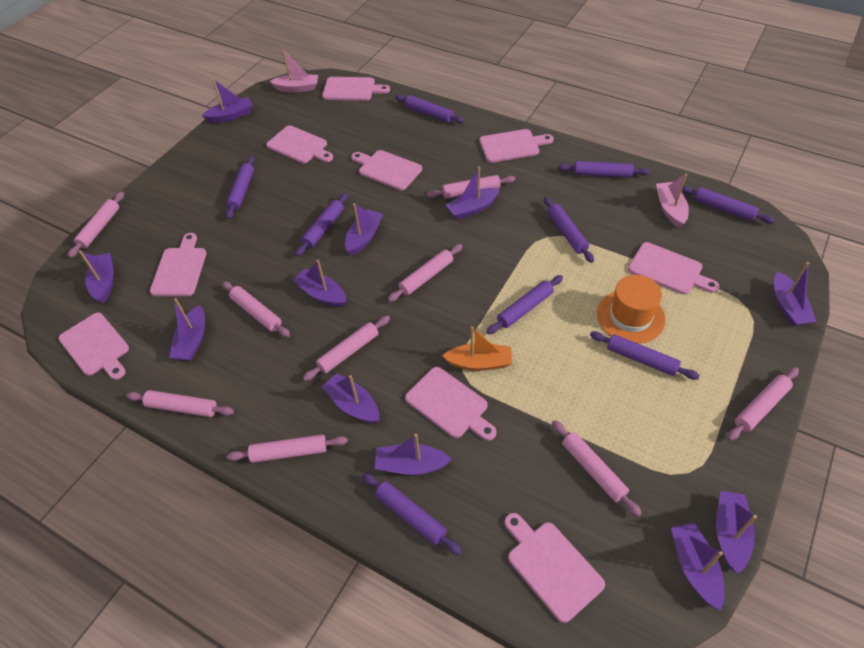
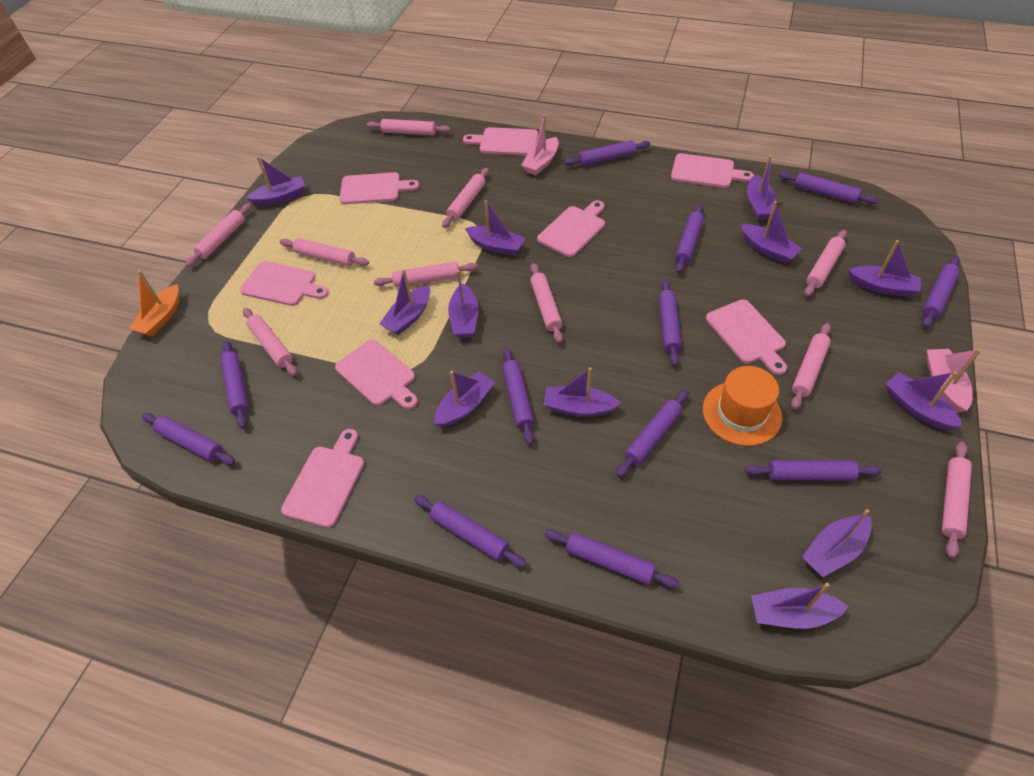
pink cutting board: [58,313,129,380] [150,233,206,296] [266,125,333,163] [322,77,390,101] [351,150,422,190] [405,367,496,441] [479,129,554,163] [504,513,605,623] [628,242,719,295] = 9 -> [240,261,329,306] [281,429,364,528] [335,339,418,409] [339,172,419,204] [463,127,538,156] [537,201,605,257] [671,153,754,188] [706,299,787,375] = 8
pink rolling pin: [68,192,124,258] [126,390,234,417] [222,281,290,337] [227,434,348,463] [303,316,390,381] [388,244,463,302] [427,175,515,199] [552,420,642,517] [727,367,799,441] = 9 -> [186,203,252,267] [243,308,297,376] [280,238,369,266] [366,119,451,135] [374,261,478,287] [442,168,489,228] [530,263,563,343] [791,323,831,410] [804,230,847,297] [942,442,972,558] = 10
purple boat: [79,250,113,303] [169,298,205,361] [202,79,253,123] [293,260,346,307] [322,373,379,423] [345,203,383,256] [375,433,452,475] [446,167,500,219] [671,523,725,611] [716,491,757,574] [774,262,816,326] = 11 -> [246,156,305,206] [379,269,430,335] [434,371,495,428] [448,270,478,338] [465,200,525,256] [544,367,621,417] [741,201,802,263] [747,155,776,220] [751,583,849,629] [802,509,872,577] [848,240,921,297] [885,371,963,430] = 12
purple rolling pin: [226,156,254,219] [295,193,348,257] [362,473,462,555] [395,95,465,124] [486,275,563,334] [544,197,594,263] [558,161,650,178] [590,331,700,380] [682,186,775,223] = 9 -> [142,413,235,465] [220,340,249,429] [414,495,527,568] [502,347,534,445] [544,529,679,588] [564,140,650,166] [617,390,689,477] [659,279,682,366] [675,204,704,273] [745,460,882,481] [779,172,878,204] [922,256,960,328] = 12

